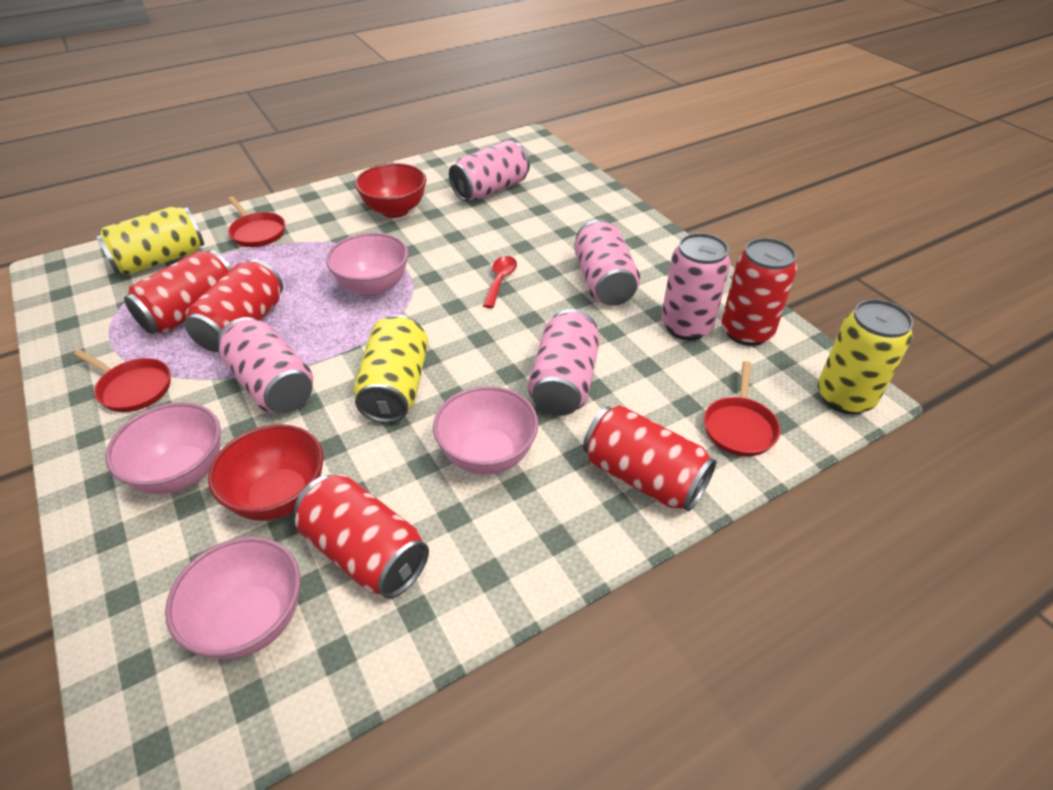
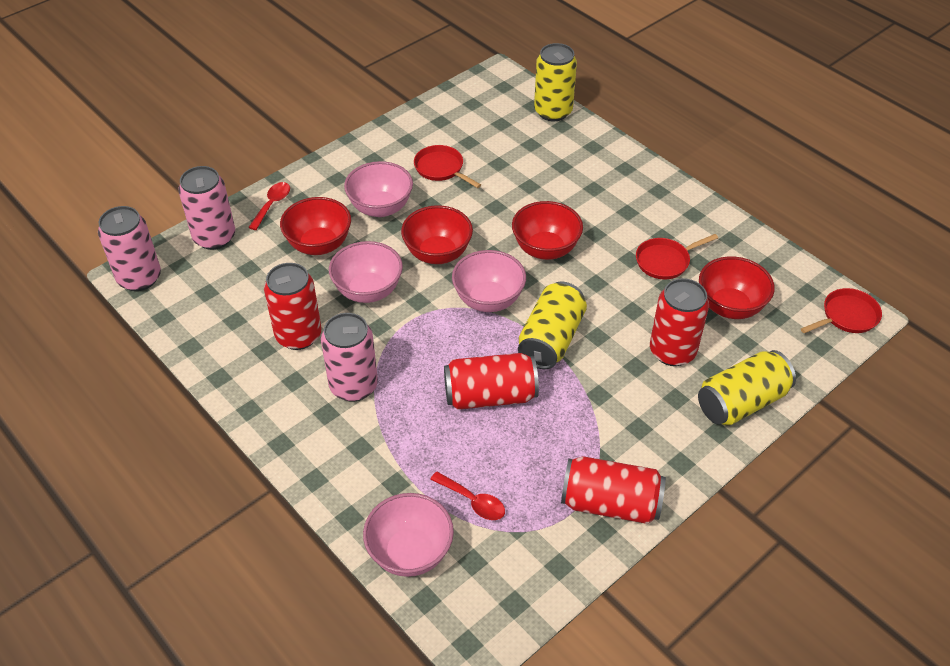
pink can: [218,317,313,414] [449,140,530,201] [528,309,600,415] [574,219,640,306] [661,233,731,340] = 5 -> [98,206,161,291] [178,166,235,250] [321,313,378,402] = 3
red bowl: [208,424,324,521] [355,163,427,218] = 2 -> [280,197,351,255] [401,205,473,264] [512,201,583,260] [699,256,775,319] = 4
red can: [124,250,231,334] [184,259,283,352] [294,474,429,599] [583,405,717,512] [722,238,797,346] = 5 -> [264,263,321,350] [444,353,539,410] [561,456,666,524] [650,278,709,366] = 4
red spoon: [483,256,517,308] = 1 -> [248,182,290,230] [430,471,505,520] = 2

